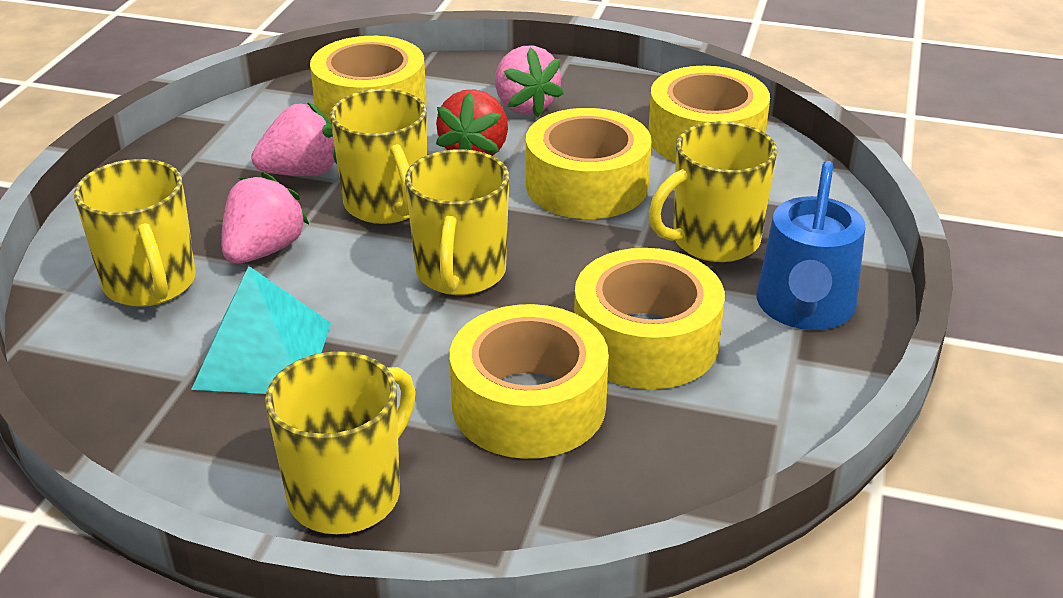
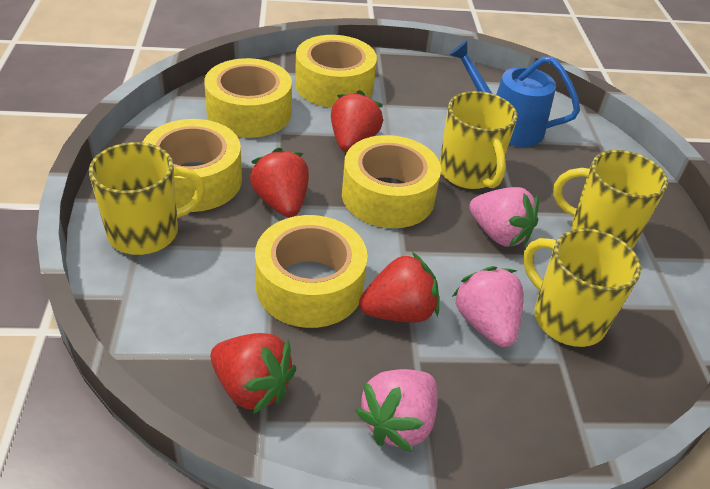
red strawberry: [436,90,508,156] = 1 -> [210,333,296,414] [250,148,309,218] [331,90,383,152] [359,252,439,322] = 4
turquoise pyramid: [191,266,331,394] = 1 -> none = 0
yellow mug: [74,159,196,307] [265,351,416,534] [330,89,427,224] [405,149,509,295] [649,121,777,262] = 5 -> [89,142,205,255] [440,91,518,189] [523,228,641,347] [553,150,668,249] = 4

